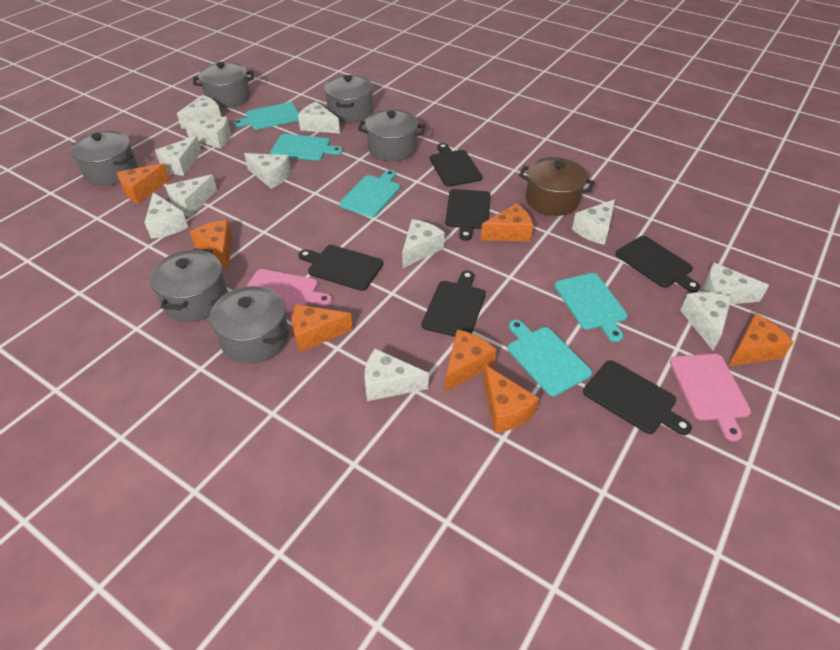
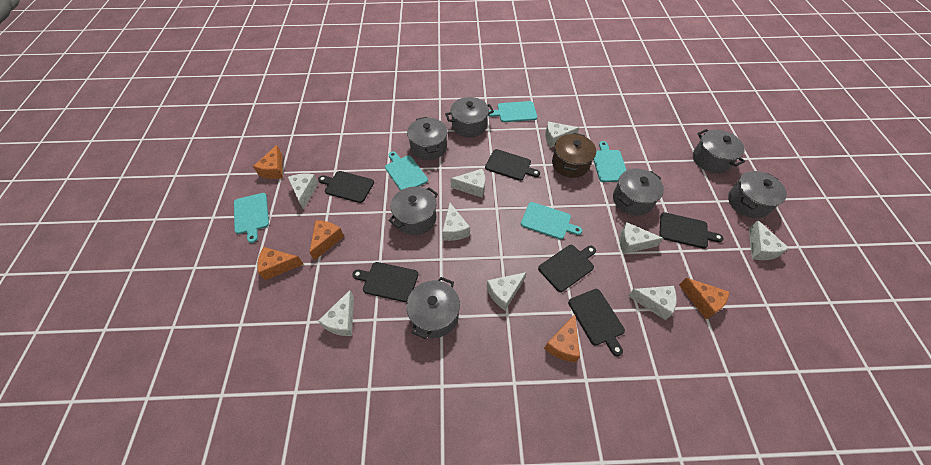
grey pot: [71,131,137,186] [150,248,227,322] [193,62,254,108] [210,286,289,363] [324,75,373,122] [358,109,425,161] = 6 -> [388,187,438,235] [406,277,460,339] [407,117,447,160] [445,97,494,138] [613,169,664,216] [693,129,745,173] [728,171,787,218] = 7
orange cheese: [117,163,170,204] [190,220,232,269] [291,304,353,352] [445,330,497,392] [481,203,533,241] [483,365,539,433] [728,314,794,366] = 7 -> [253,145,283,179] [257,247,303,280] [309,220,344,261] [544,314,580,362] [679,278,729,319] = 5
pink cutting board: [246,269,332,313] [670,354,751,441] = 2 -> none = 0
white cheese: [144,193,188,239] [155,136,202,176] [165,174,217,217] [177,95,221,129] [184,116,231,149] [244,153,291,189] [298,102,340,134] [364,349,429,401] [402,219,445,268] [572,199,615,245] [680,292,732,351] [703,262,769,304] = 12 -> [288,174,319,210] [318,290,354,336] [442,203,470,241] [450,169,485,198] [487,272,527,310] [545,122,579,148] [619,222,664,254] [628,286,677,320] [749,220,790,260] = 9

